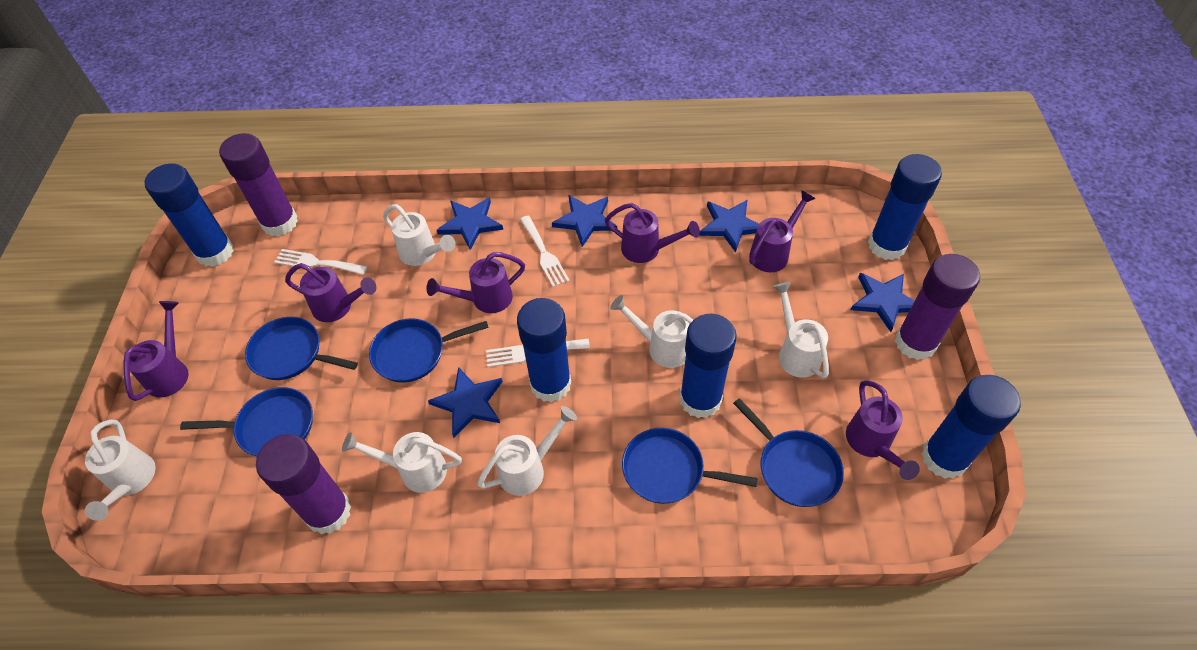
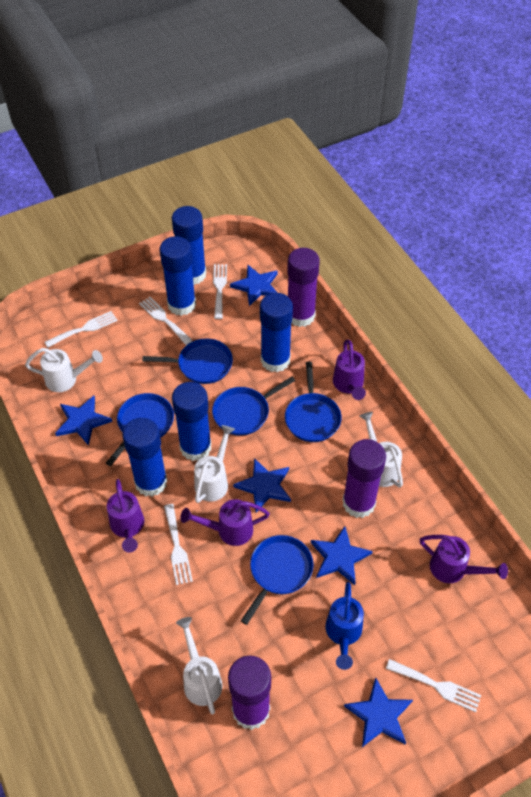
blue watering can: none = 0 -> [325,582,364,670] = 1
purple watering can: [123,301,189,401] [285,263,376,322] [426,252,525,313] [605,203,700,263] [749,190,816,272] [846,380,920,480] = 6 -> [107,479,144,553] [180,499,270,546] [333,340,366,400] [420,535,508,583] = 4
white fork: [274,249,367,275] [486,338,590,367] [520,215,570,287] = 3 -> [45,311,117,347] [139,297,192,345] [164,504,193,585] [213,264,227,319] [386,659,481,712] = 5
white watering can: [85,419,156,521] [342,432,462,493] [383,204,455,266] [477,406,577,496] [610,295,693,368] [773,282,829,378] = 6 -> [25,348,103,392] [176,617,222,715] [194,425,235,503] [360,412,403,488] = 4

